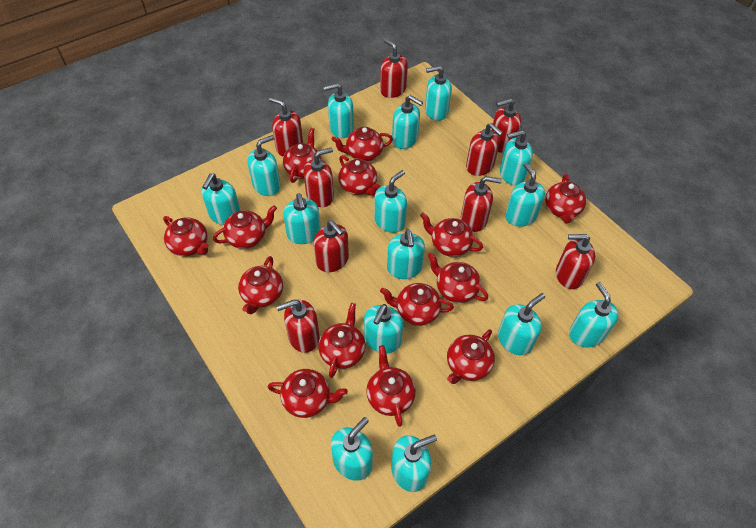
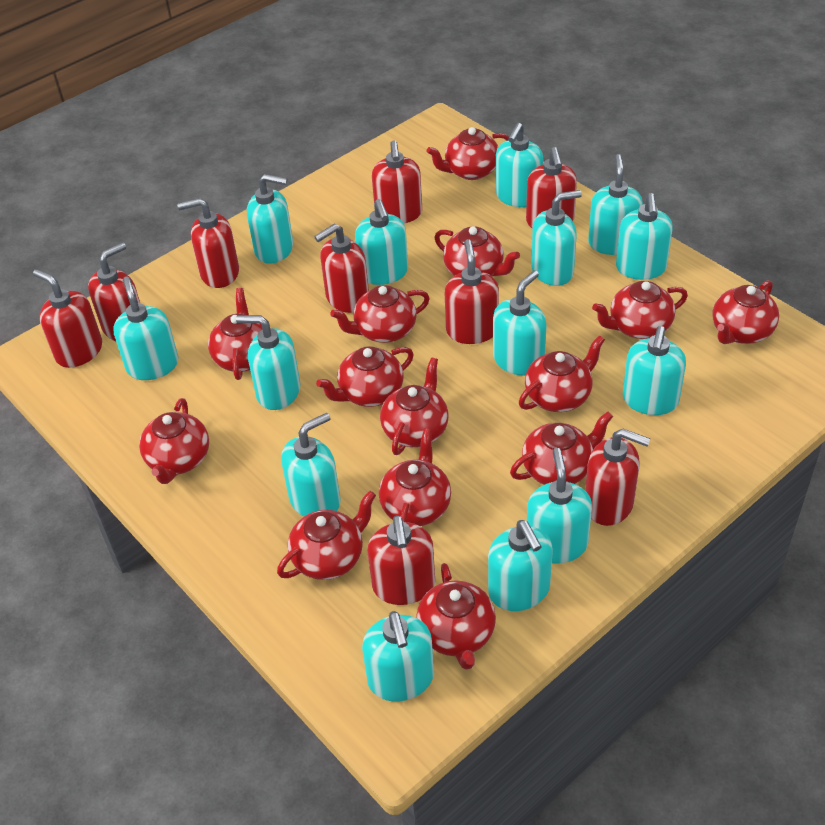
turquoise soap dispenser: [201,174,240,225] [247,135,281,196] [283,193,321,244] [323,83,354,138] [331,417,373,481] [364,304,403,353] [374,170,407,233] [387,229,425,279] [391,435,437,492] [392,95,423,149] [425,66,452,121] [498,293,545,355] [500,130,533,185] [505,163,545,227] [569,282,619,347] = 15 -> [113,277,179,380] [236,315,300,410] [247,174,293,263] [281,413,341,517] [355,199,408,285] [362,611,434,702] [488,520,553,611] [493,270,547,376] [496,123,543,207] [527,448,592,563] [531,190,582,286] [588,154,643,255] [616,193,673,280] [623,326,686,415] = 14

